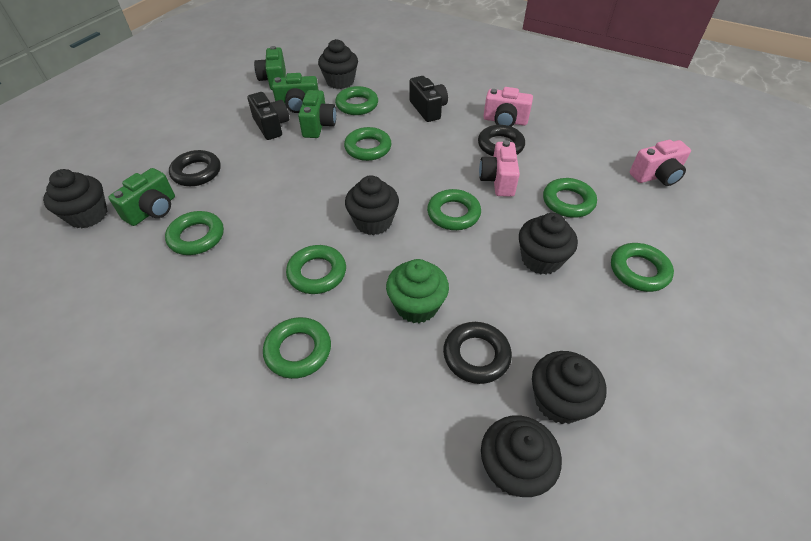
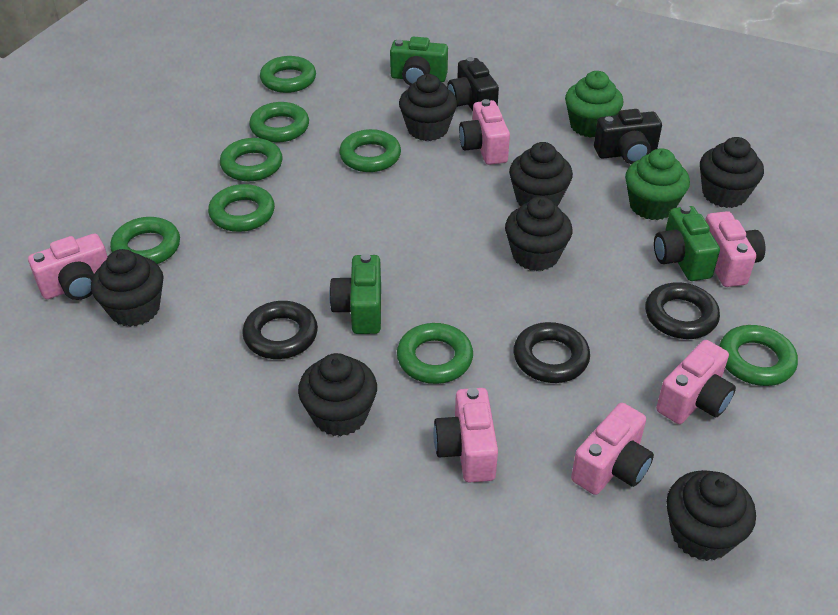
black cupcake: [43,169,107,228] [318,39,358,89] [345,175,399,235] [481,415,562,497] [519,213,578,275] [532,351,606,424] = 6 -> [91,249,164,327] [298,353,377,437] [399,74,457,141] [505,196,573,271] [509,142,573,206] [666,470,756,561] [700,137,764,208] = 7
green camera: [108,168,175,226] [254,46,286,90] [272,73,318,113] [298,90,336,138] = 4 -> [329,254,381,334] [390,37,448,86] [654,205,720,281] = 3
green cupcake: [386,259,449,323] = 1 -> [565,71,623,138] [625,148,690,220] = 2
pink camera: [479,140,520,197] [483,87,533,127] [630,140,691,186] = 3 -> [28,233,108,300] [433,388,498,482] [459,99,510,165] [571,403,654,495] [656,340,736,424] [705,211,766,287] = 6

